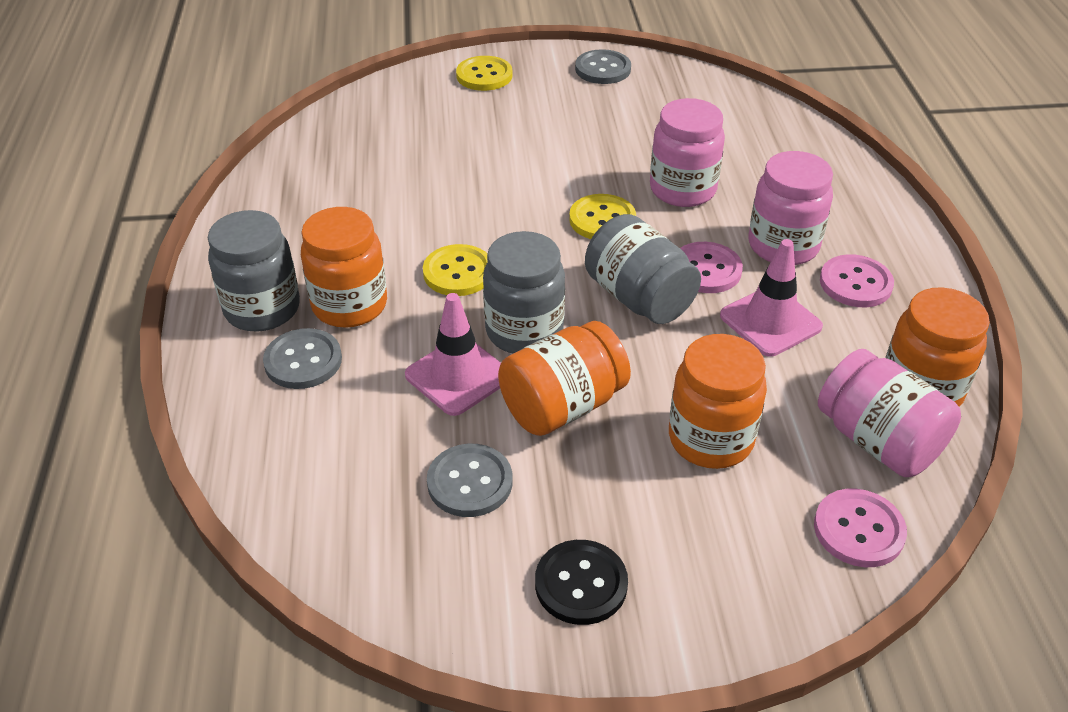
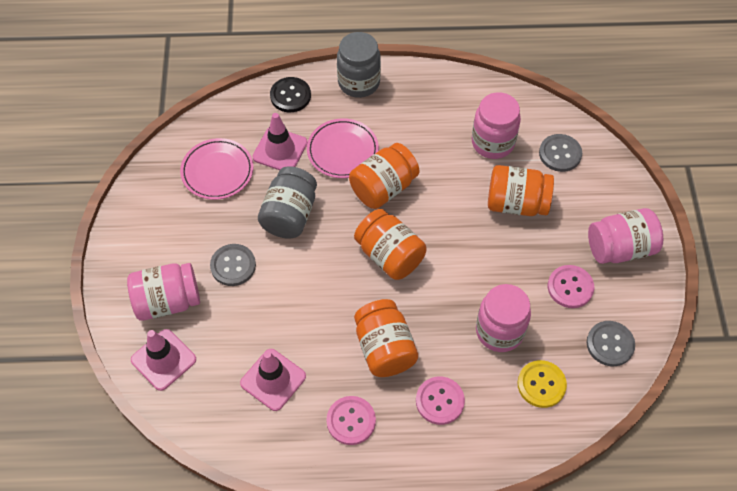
grey jar: [208,210,300,332] [483,231,565,353] [585,214,701,324] = 3 -> [258,166,317,239] [337,32,381,98] = 2
pink jar: [650,98,725,207] [749,151,833,265] [818,349,961,477] = 3 -> [127,263,200,321] [472,93,521,159] [476,284,531,352] [588,208,663,264] = 4
pink plate: none = 0 -> [180,138,254,200] [307,118,379,178] = 2
pink traffic cone: [405,293,501,416] [720,239,823,357] = 2 -> [131,329,196,391] [240,349,306,411] [252,113,308,170] = 3
yellow button: [423,244,487,296] [456,56,512,91] [569,194,636,239] = 3 -> [517,360,567,408] = 1

